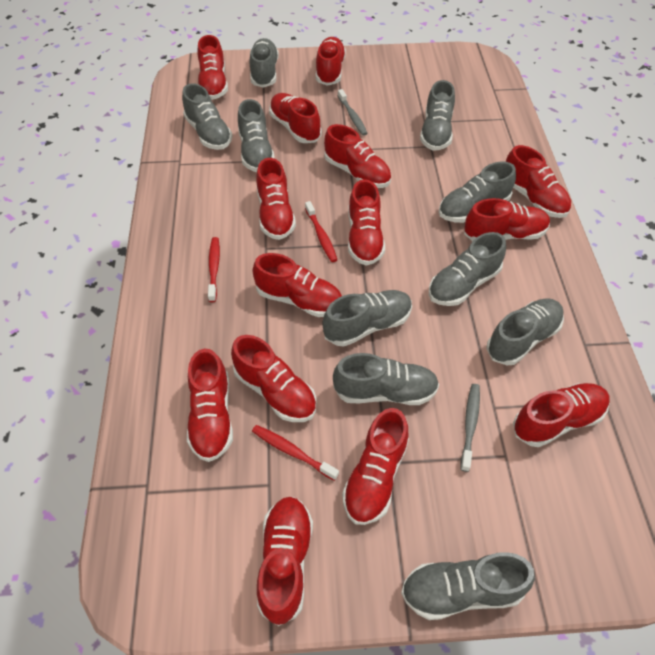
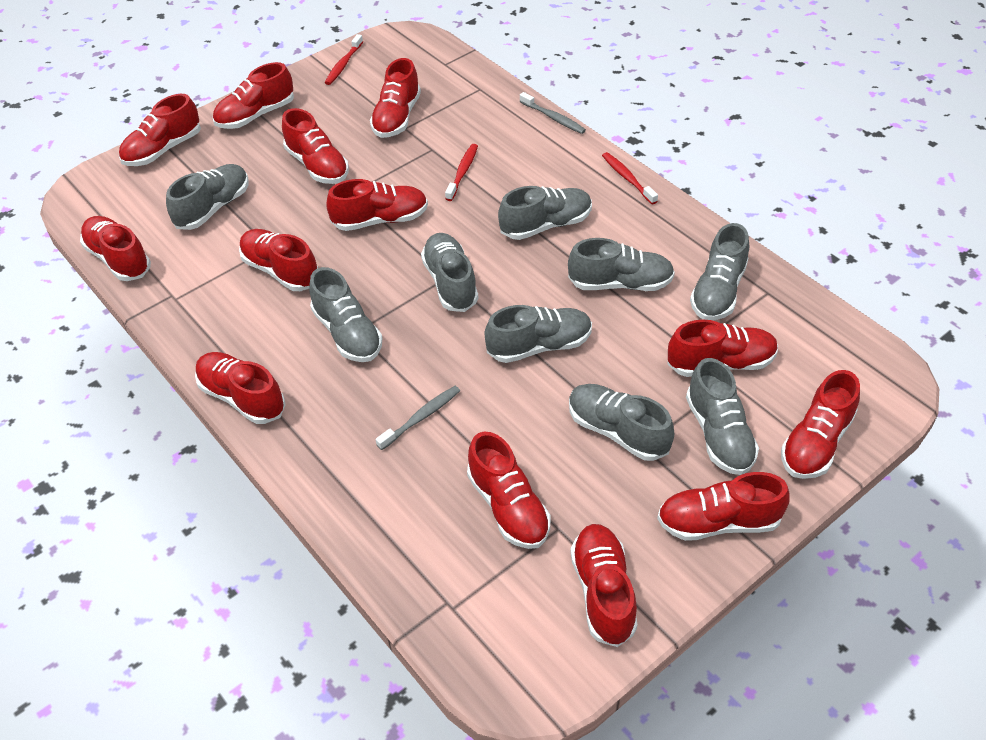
grey shoe: [182,83,232,150] [238,99,275,172] [249,38,279,88] [322,290,412,347] [333,353,439,405] [401,552,535,620] [420,80,455,151] [429,232,506,306] [439,162,516,223] [486,298,564,365] = 10 -> [166,164,248,230] [309,267,382,362] [421,233,478,312] [485,305,592,363] [498,186,592,240] [568,238,675,291] [569,384,674,461] [686,358,759,475] [690,223,749,321] = 9
red shoe: [187,348,233,462] [197,35,228,100] [231,335,316,422] [253,253,342,317] [256,158,296,240] [257,497,313,626] [269,93,321,143] [316,37,346,86] [324,124,391,188] [342,408,409,525] [348,179,385,266] [464,198,550,241] [506,145,571,218] [513,383,610,447] = 14 -> [80,216,151,281] [119,94,201,166] [195,352,286,424] [213,62,294,129] [239,229,318,291] [282,108,349,184] [326,179,428,231] [370,58,421,138] [467,432,551,549] [570,524,638,647] [657,472,790,541] [667,320,778,377] [781,370,860,479] = 13

